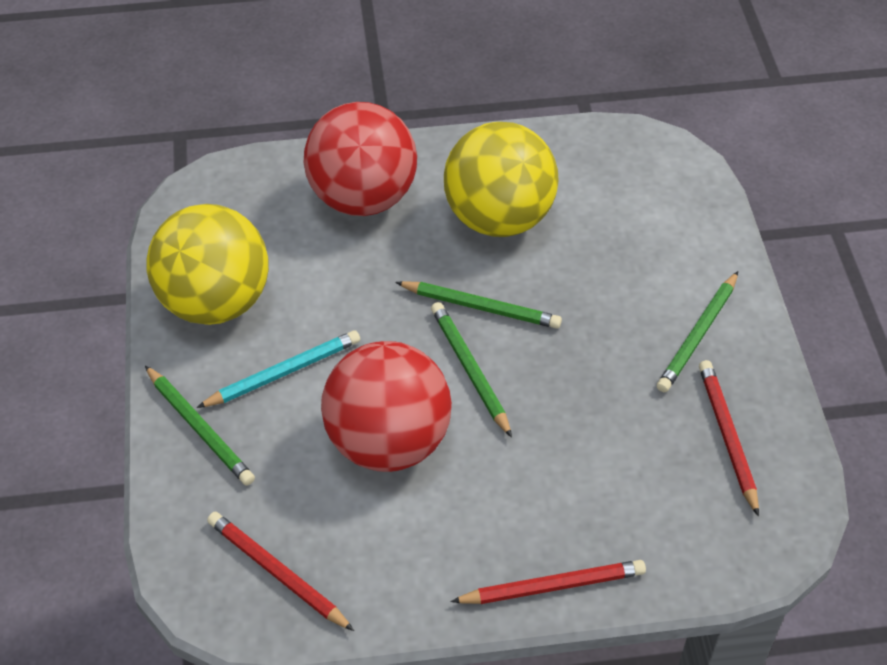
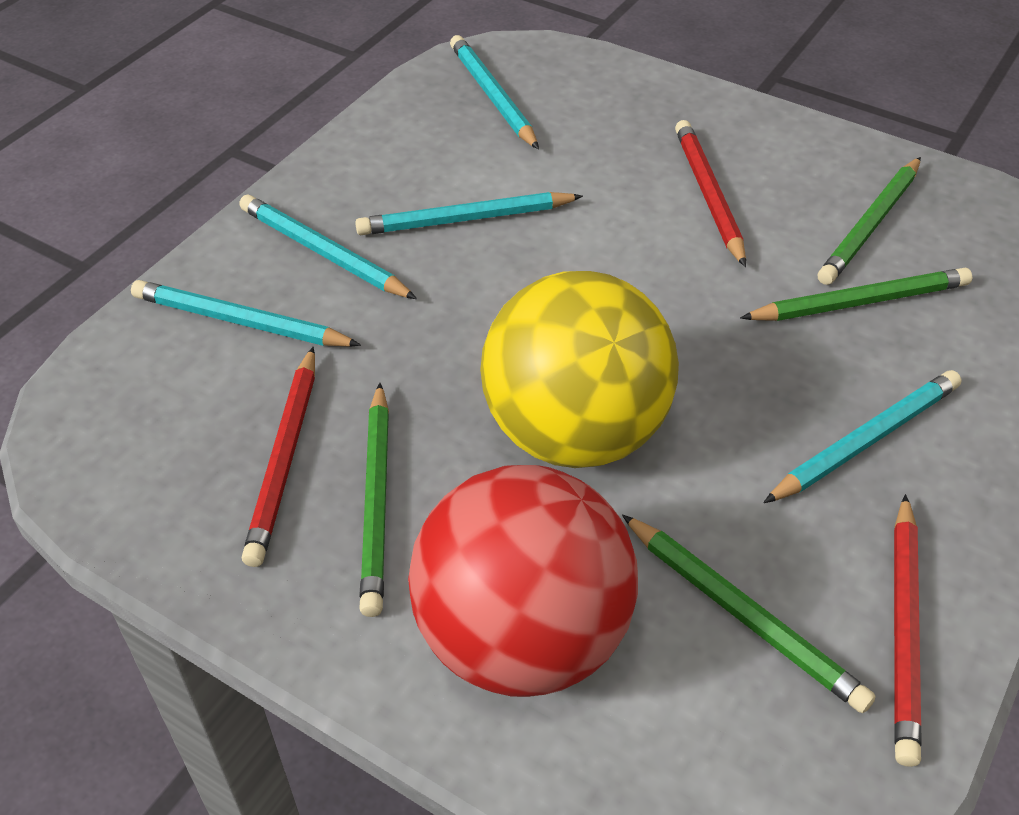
red ball: [304,102,417,216] [321,341,452,472] = 2 -> [408,465,638,697] = 1
turquoise pencil: [197,330,360,408] = 1 -> [131,280,361,347] [240,195,417,299] [355,192,583,235] [450,35,539,150] [763,370,962,503] = 5
yellow ball: [146,204,269,325] [444,122,559,237] = 2 -> [480,271,679,468] = 1

